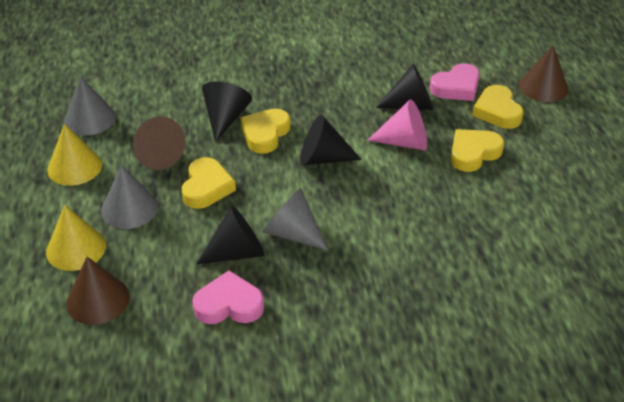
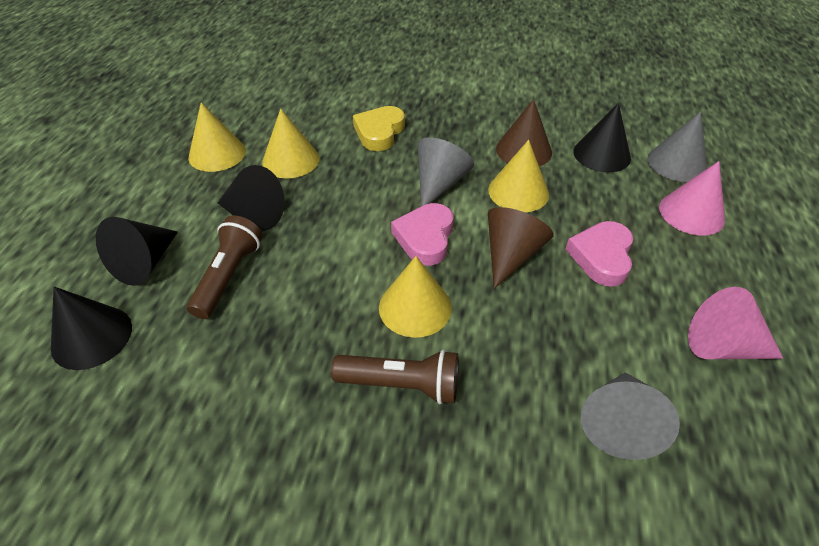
brown cone: [66,257,130,325] [133,116,185,170] [519,45,569,102] = 3 -> [488,207,554,289] [496,99,552,166] = 2
brown flashlight: none = 0 -> [187,215,263,319] [331,350,458,404] = 2
pink cone: [367,99,427,150] = 1 -> [659,161,725,236] [688,287,783,359] = 2
yellow cone: [46,205,106,271] [47,124,102,186] = 2 -> [189,103,246,172] [262,109,319,179] [379,256,452,338] [488,140,549,212] = 4
yellow heart: [182,157,236,209] [240,109,291,154] [451,129,505,172] [472,85,524,129] = 4 -> [353,106,405,151] = 1

